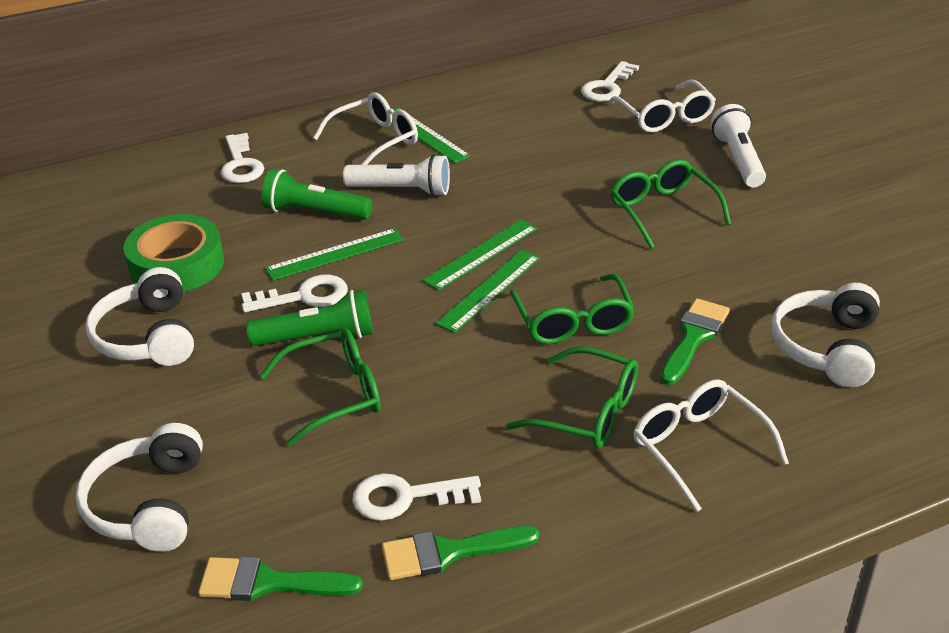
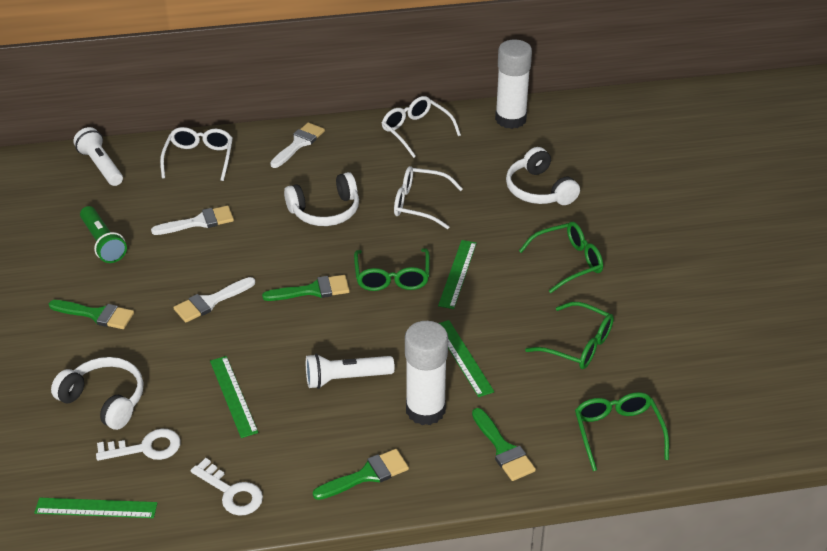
green brush: [198,556,363,601] [382,526,539,580] [661,298,730,385] = 3 -> [49,300,134,329] [262,275,350,301] [313,449,409,500] [472,408,536,481] = 4
green flashlight: [246,289,373,346] [261,169,372,220] = 2 -> [80,206,127,263] = 1
green tape: [123,214,224,292] = 1 -> none = 0
white brush: none = 0 -> [151,206,234,235] [173,277,255,323] [270,122,325,168] = 3
white glue stick: none = 0 -> [405,321,448,425] [495,40,532,129] = 2
white key: [221,133,264,183] [241,275,348,312] [352,473,481,521] [581,61,639,102] = 4 -> [96,429,181,461] [191,458,263,516] = 2

